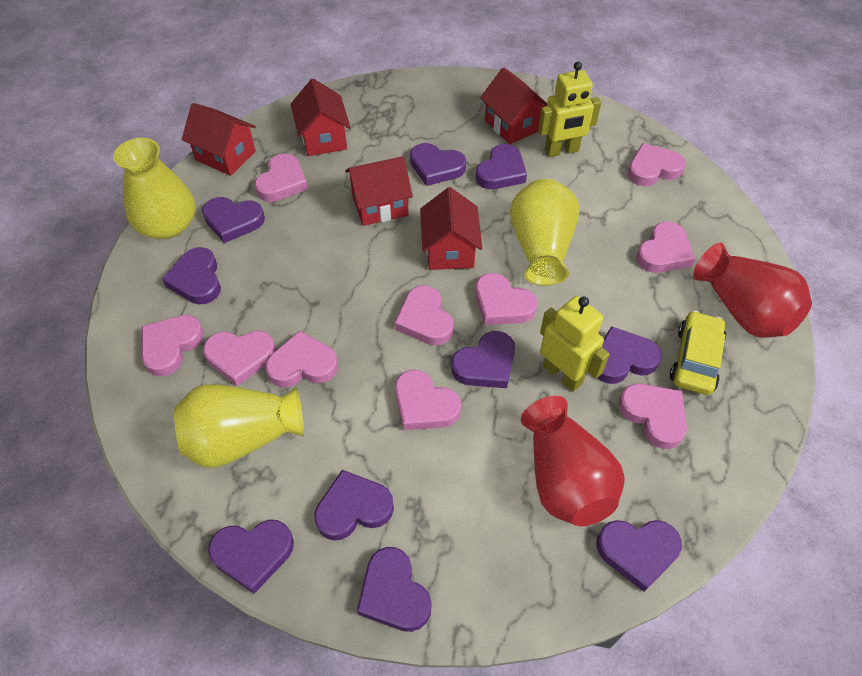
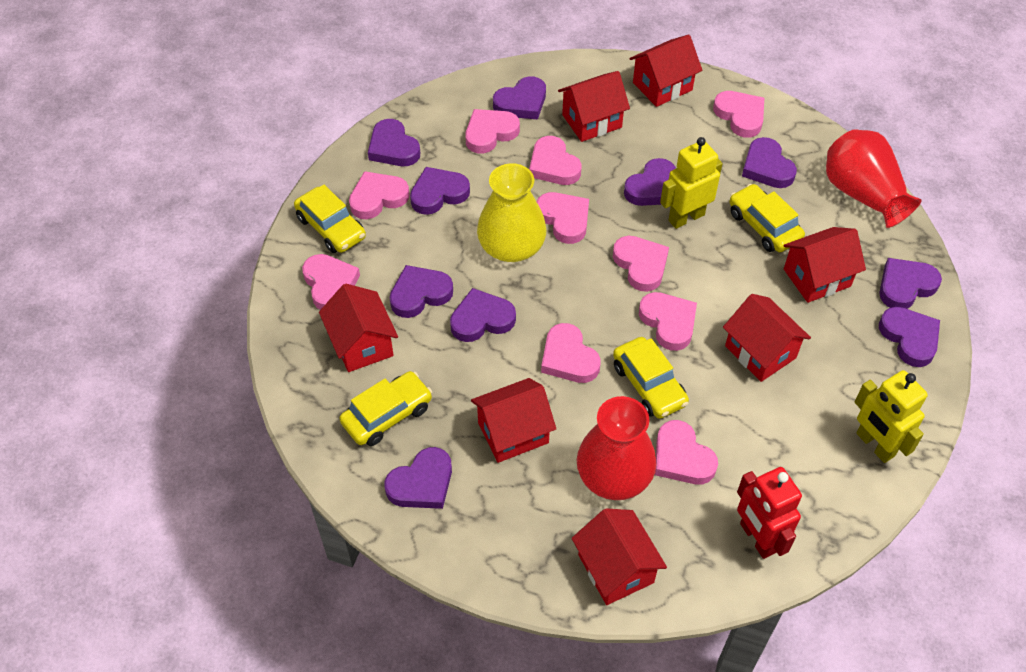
red house: [182,103,256,176] [290,79,351,156] [345,156,413,226] [420,187,482,270] [480,67,547,144] = 5 -> [319,283,398,372] [471,378,556,463] [558,71,630,142] [572,508,667,605] [629,35,702,107] [723,294,811,382] [784,227,866,303] = 7
red robot: none = 0 -> [737,467,802,559] = 1
yellow car: [670,310,726,395] = 1 -> [294,185,366,253] [340,371,432,446] [613,337,689,419] [729,184,805,252] = 4
yellow vase: [113,138,195,239] [174,384,304,468] [510,179,579,286] = 3 -> [477,163,546,262] = 1

